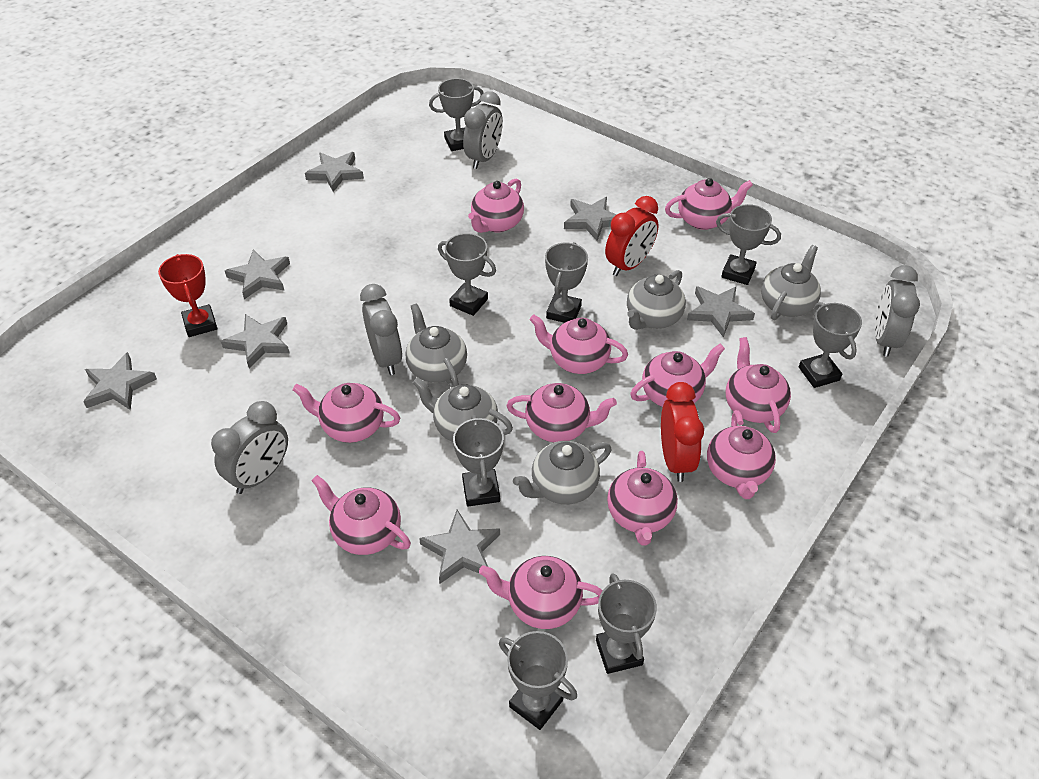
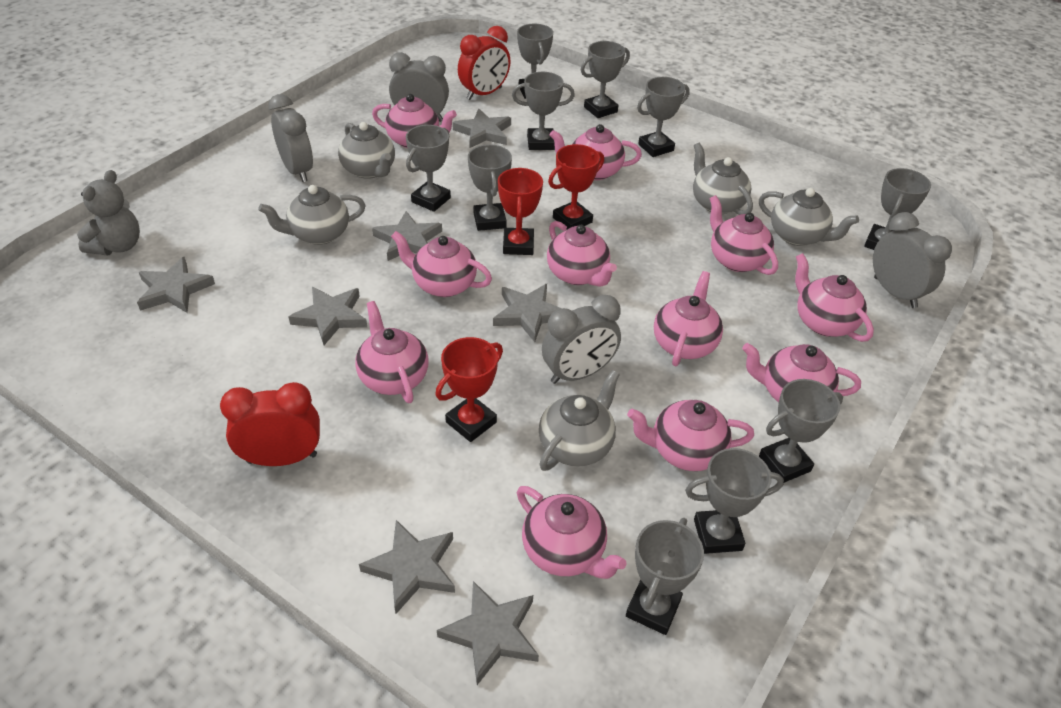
grey teddy bear: none = 0 -> [77,170,140,255] = 1
grey trophy: [429,78,484,151] [438,233,496,316] [453,415,504,506] [499,631,577,730] [545,242,588,323] [596,573,657,674] [716,204,781,285] [799,302,862,388] = 8 -> [406,125,451,212] [468,144,512,231] [512,72,575,150] [517,23,553,99] [581,41,630,118] [626,518,704,635] [637,77,690,157] [685,448,784,554] [759,379,843,483] [864,168,931,250] = 10
red trophy: [158,254,217,337] = 1 -> [435,337,503,442] [498,168,543,255] [548,144,604,230] = 3

